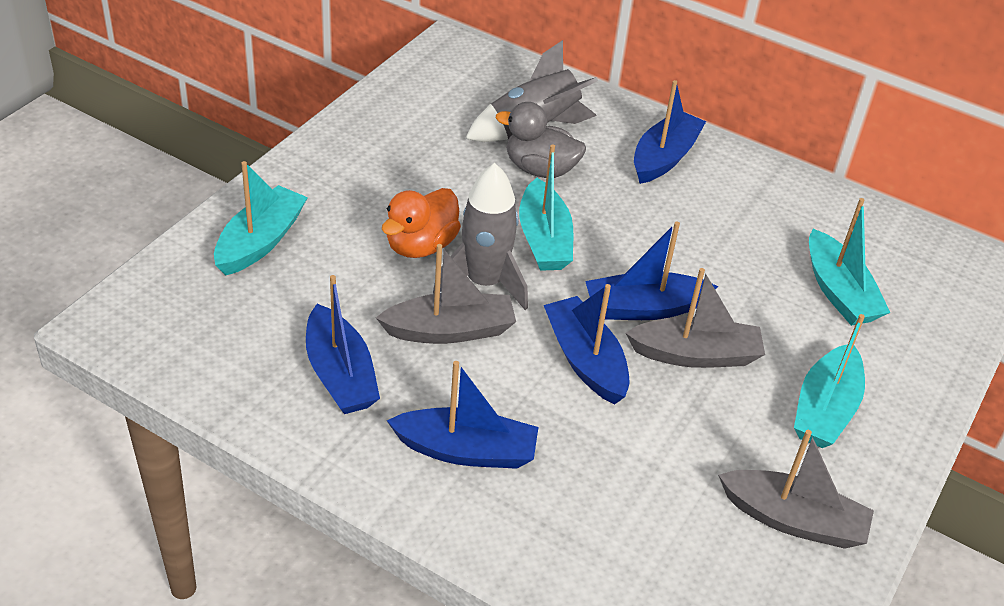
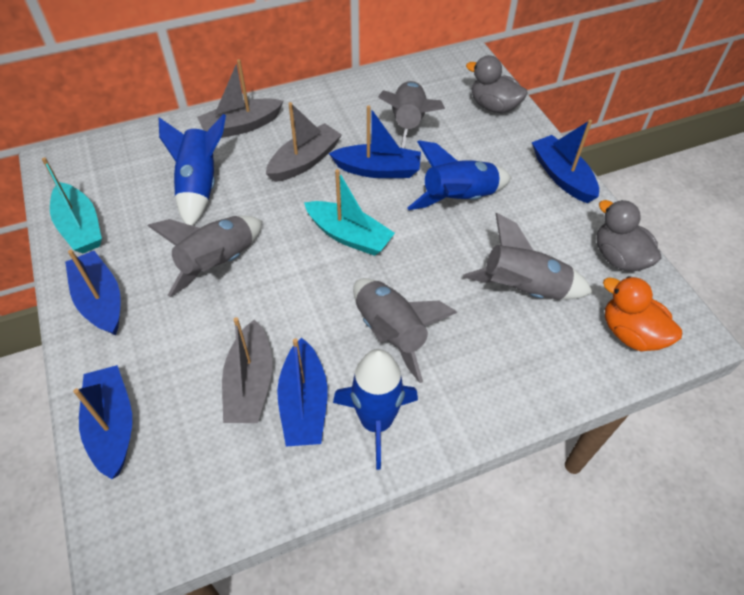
blue rocket: none = 0 -> [159,114,226,225] [333,349,418,470] [407,141,511,210] = 3
grey duck: [496,102,586,178] = 1 -> [466,55,528,113] [596,200,661,272] = 2
grey rocket: [433,163,528,310] [465,40,598,142] = 2 -> [147,216,262,297] [353,278,457,383] [378,81,445,148] [463,213,593,300] = 4
turquoise boat: [214,161,308,276] [519,144,573,271] [794,314,865,448] [809,198,890,326] = 4 -> [42,157,102,253] [304,169,395,256] = 2

